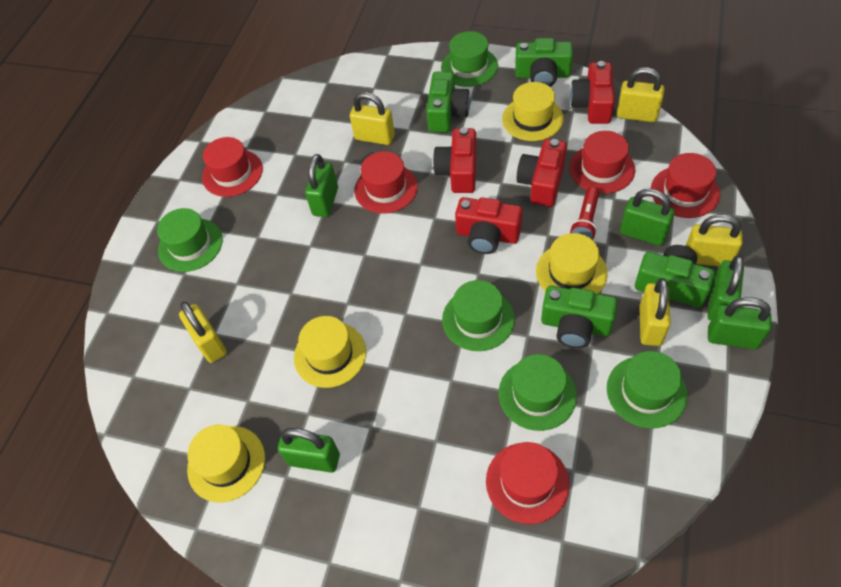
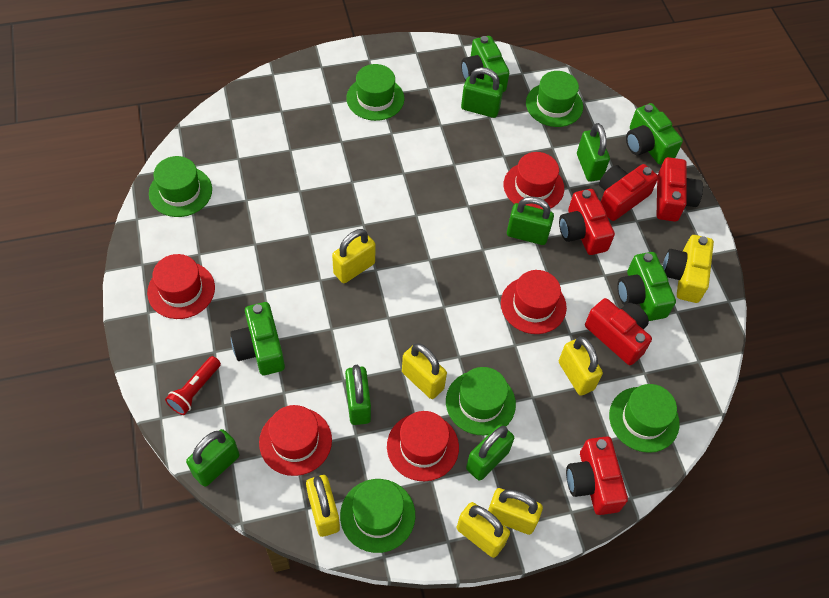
green hat: [157,208,223,272] [441,31,498,87] [442,280,515,351] [499,354,577,431] [607,351,688,428] = 5 -> [149,156,212,217] [340,479,415,553] [346,64,404,121] [446,367,516,435] [526,71,583,127] [609,384,680,453] = 6
green padlock: [278,428,340,473] [305,154,338,217] [620,189,675,246] [707,255,744,321] [708,297,772,349] = 5 -> [186,429,240,487] [345,365,371,425] [461,67,504,118] [466,425,514,481] [507,196,554,245] [577,123,610,182] = 6
red camera: [433,127,477,193] [455,197,523,254] [517,139,567,207] [570,61,615,124] = 4 -> [559,189,615,255] [566,436,628,515] [585,298,652,365] [599,164,658,221] [657,157,703,222] = 5
yellow camera: none = 0 -> [663,235,714,303] = 1
yellow hat: [187,425,265,503] [294,316,366,388] [502,82,564,141] [536,233,608,294] = 4 -> none = 0
yellow padlock: [179,301,227,363] [350,92,395,145] [617,67,664,122] [639,278,671,346] [686,214,742,266] = 5 -> [306,475,340,537] [332,229,375,283] [402,343,447,399] [457,502,510,558] [488,488,543,535] [559,337,603,396] = 6

